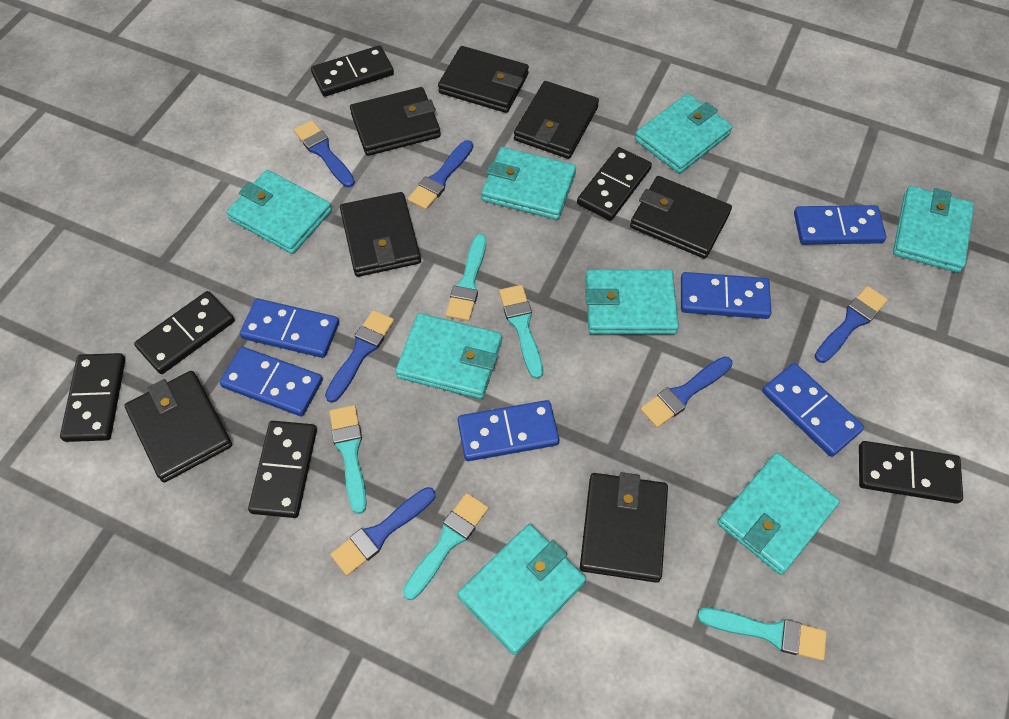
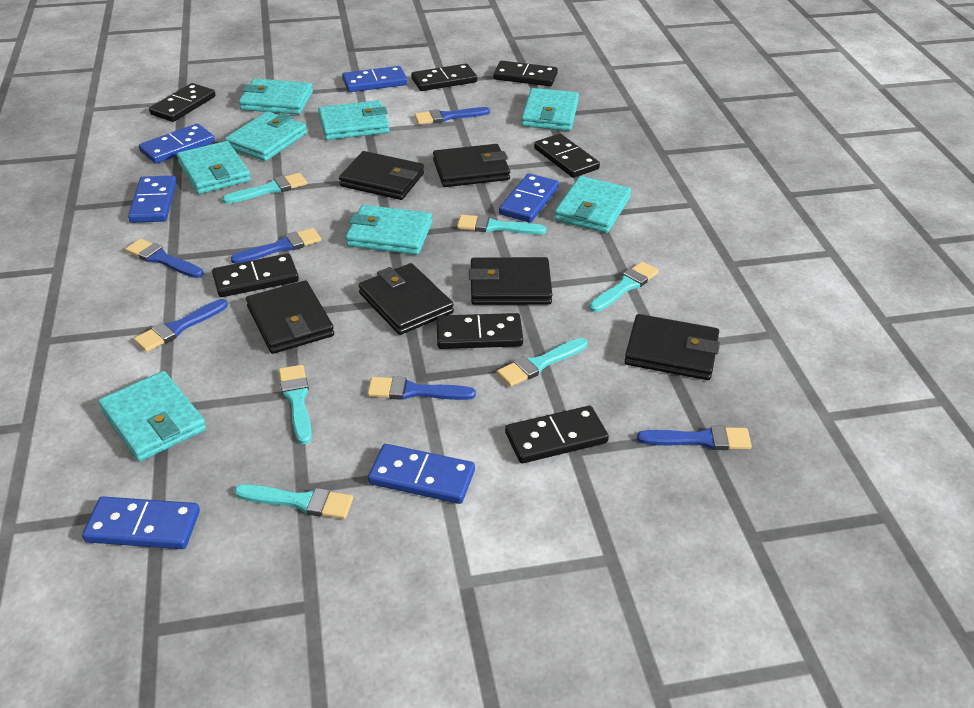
black domino: [60,353,125,442] [134,291,235,374] [248,421,317,518] [311,45,394,97] [577,147,652,221] [859,441,963,504] = 6 -> [149,83,215,122] [212,253,299,297] [411,64,477,91] [436,313,523,349] [493,61,558,86] [505,406,609,463] [534,134,600,178] = 7
black wallet: [124,371,232,483] [340,192,421,277] [350,87,441,156] [438,46,529,113] [514,81,599,159] [580,472,668,583] [630,176,732,259] = 7 -> [246,280,334,354] [339,151,424,200] [359,263,454,335] [433,144,510,187] [469,257,552,305] [625,314,720,380] = 6
turquoise brush: [330,405,367,514] [403,493,488,600] [446,234,486,321] [499,285,543,379] [698,608,827,661] = 5 -> [222,173,307,204] [234,484,353,519] [279,365,312,444] [457,215,546,235] [497,338,587,387] [589,261,659,312] = 6

